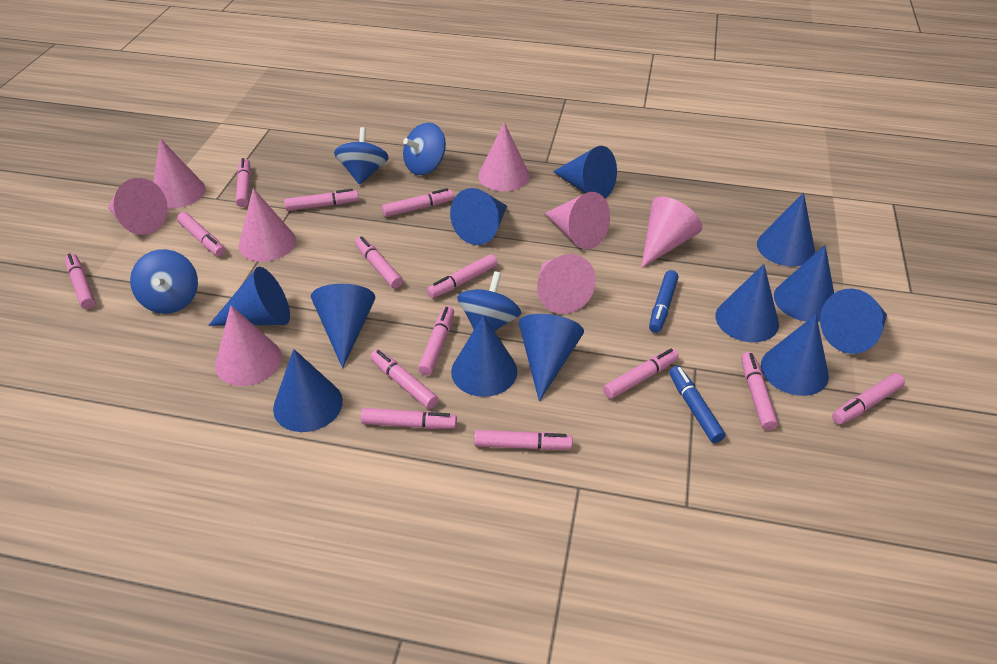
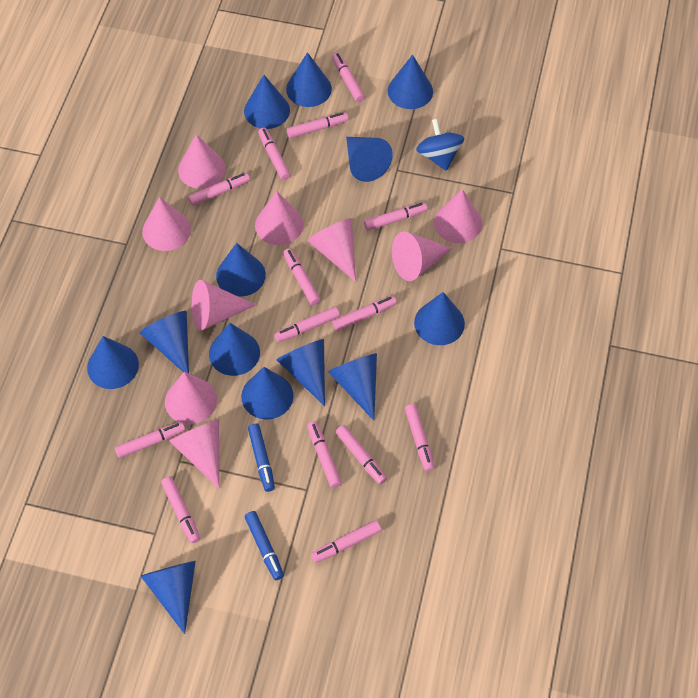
blue cone: [208,267,290,326] [273,349,343,432] [311,284,375,368] [450,188,507,245] [451,315,517,397] [519,314,584,402] [553,146,617,198] [716,264,779,342] [757,192,815,266] [761,314,829,396] [774,245,834,322] [820,288,887,354] = 12 -> [87,336,139,389] [139,311,189,374] [141,561,196,634] [209,323,260,376] [216,243,266,297] [241,367,293,420] [244,75,290,129] [276,339,325,406] [286,52,332,107] [328,353,377,421] [346,137,393,182] [388,55,433,109] [414,292,465,345] = 13
blue spinning top: [130,249,198,314] [334,127,389,185] [403,123,446,175] [457,271,521,331] = 4 -> [416,119,464,171] = 1
pink cone: [108,178,168,235] [153,138,206,209] [215,305,282,386] [239,188,296,262] [478,122,530,191] [537,254,596,314] [545,192,610,249] [641,196,702,268] = 8 -> [142,197,191,251] [165,372,217,425] [169,419,220,489] [178,134,225,189] [192,280,256,331] [255,191,304,245] [308,218,356,282] [392,231,453,281] [434,189,482,243] = 9

